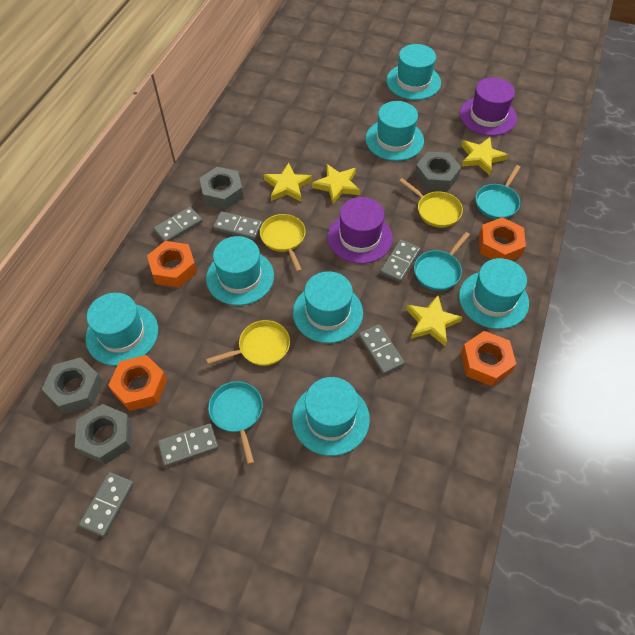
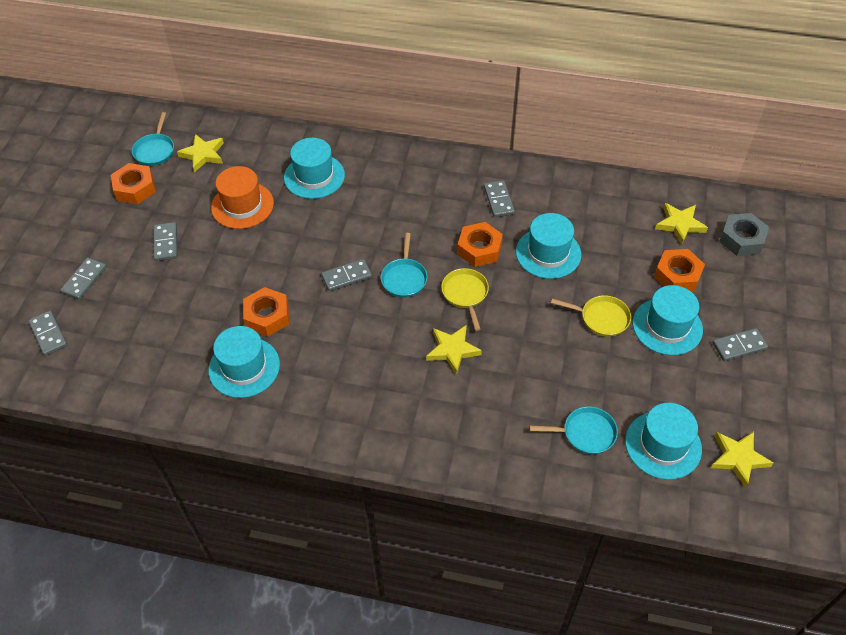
grey nut: [42,357,103,414] [75,404,132,465] [200,167,244,210] [415,151,461,191] = 4 -> [719,213,769,256] = 1
orange hat: none = 0 -> [211,166,274,229] = 1
purple hat: [327,197,393,264] [460,77,517,136] = 2 -> none = 0
turquoise hat: [86,293,158,366] [206,236,274,305] [292,377,370,456] [293,271,363,343] [365,101,424,161] [386,44,441,100] [459,258,529,329] = 7 -> [208,326,280,398] [284,138,345,199] [516,213,581,279] [625,403,702,480] [633,285,703,355] = 5
yellow pan: [206,320,290,366] [260,214,306,272] [399,178,463,228] = 3 -> [441,268,489,331] [551,295,631,337] = 2

